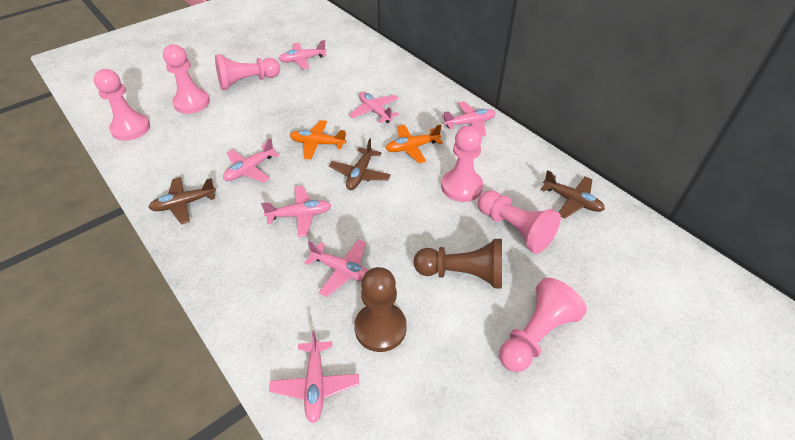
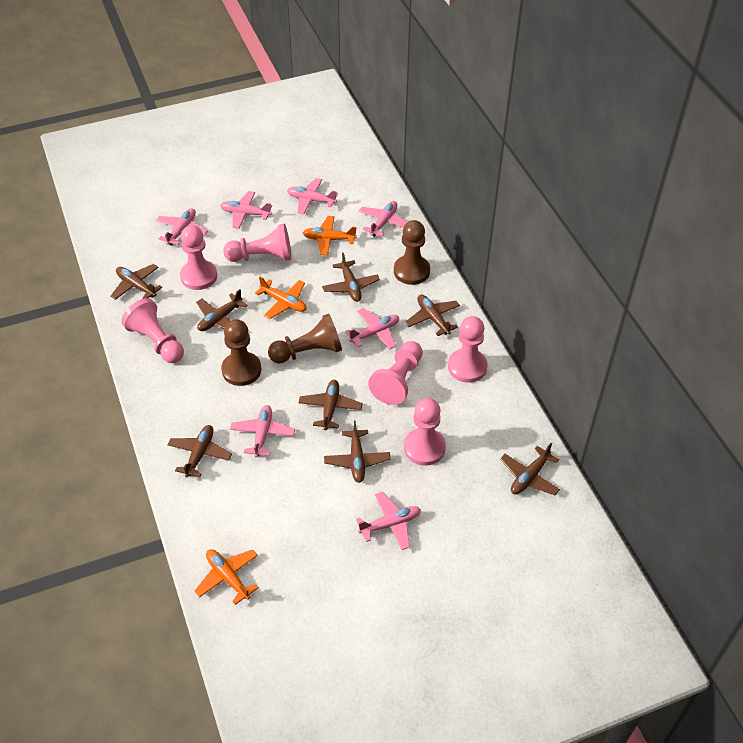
brown pawn: [354,267,407,352] [414,239,502,289] = 2 -> [221,319,261,386] [268,314,342,364] [394,220,430,285] = 3
brown plane: [148,177,216,225] [329,138,391,190] [540,170,605,219] = 3 -> [111,264,162,300] [168,425,232,478] [196,289,248,331] [298,380,363,430] [322,252,380,302] [324,420,390,483] [406,295,460,336] [500,443,560,495] = 8
orange plane: [290,120,347,159] [385,124,443,163] = 2 -> [195,549,259,605] [255,277,307,319] [303,216,357,255] = 3

